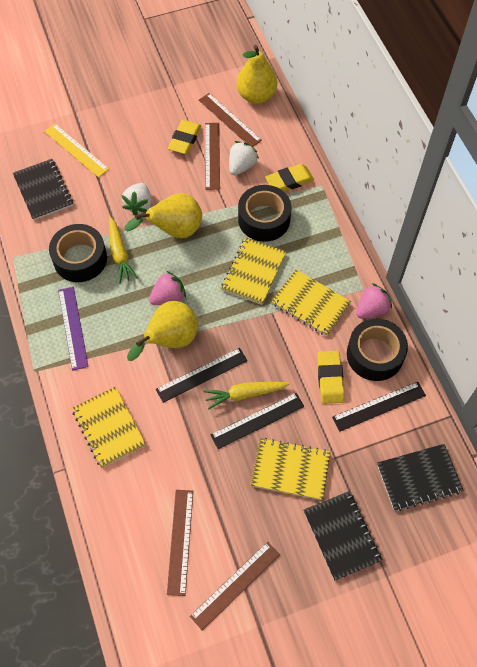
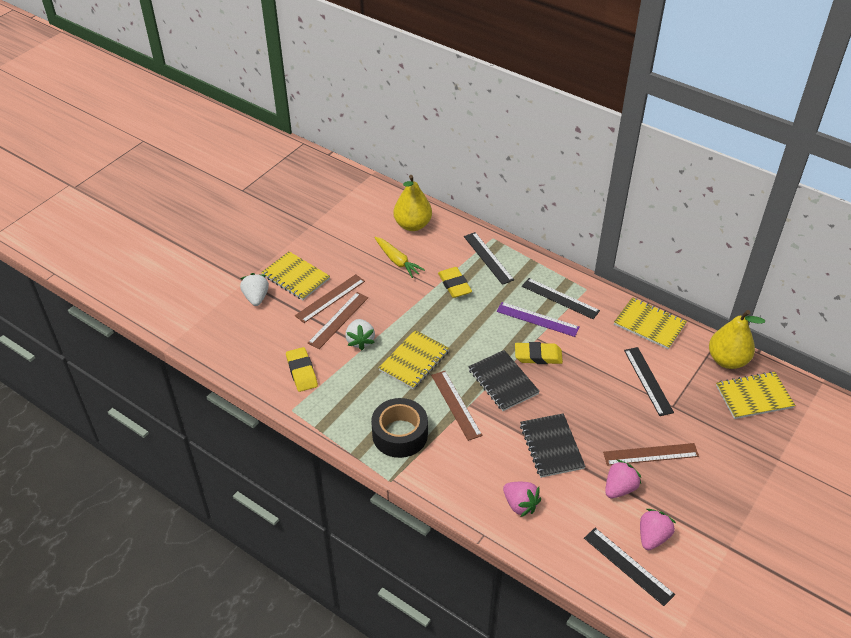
black notebook: [13,159,73,220] [304,491,382,581] [377,444,463,511] = 3 -> [468,350,540,411] [520,413,586,478] = 2
black ruler: [156,348,247,403] [211,393,304,449] [332,382,426,432] = 3 -> [464,232,514,285] [522,278,600,319] [584,528,675,606] [624,347,674,416] = 4
black tape: [49,224,107,282] [238,185,292,242] [347,319,408,381] = 3 -> [371,398,428,458] = 1
pink strawberry: [149,271,186,305] [356,283,392,319] = 2 -> [503,482,541,517] [605,460,641,498] [640,509,676,550] = 3
yellow carrot: [109,217,138,284] [204,382,290,410] = 2 -> [374,237,425,278] = 1
yellow pear: [124,193,202,238] [127,301,198,361] [237,45,277,104] = 3 -> [393,175,432,231] [709,310,765,369] = 2
yellow ruler: [44,124,109,178] = 1 -> none = 0

